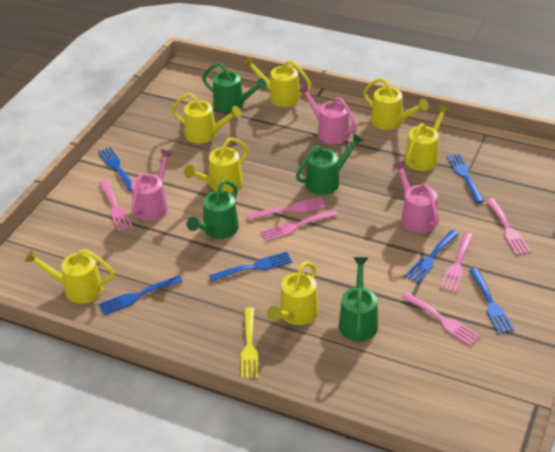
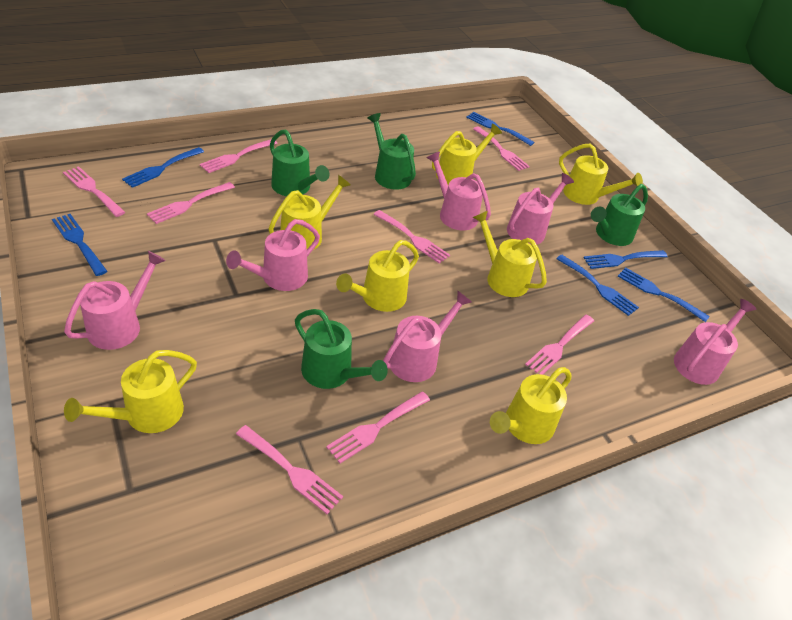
pink fork: [99,180,133,231] [247,197,326,220] [260,210,338,242] [402,292,480,346] [440,232,473,292] [486,198,531,255] = 6 -> [63,166,125,217] [147,182,235,224] [200,139,278,173] [236,425,343,514] [326,392,430,463] [373,210,450,264] [473,126,530,171] [525,315,594,375] = 8
pink watering can: [131,149,173,221] [299,84,357,144] [393,161,439,233] = 3 -> [64,251,166,350] [226,219,320,291] [383,291,472,382] [426,151,491,230] [507,173,574,244] [674,299,756,385] = 6
yellow fork: [241,307,258,378] = 1 -> none = 0

